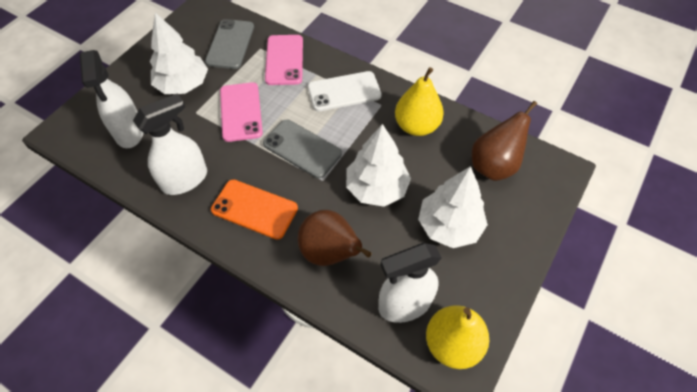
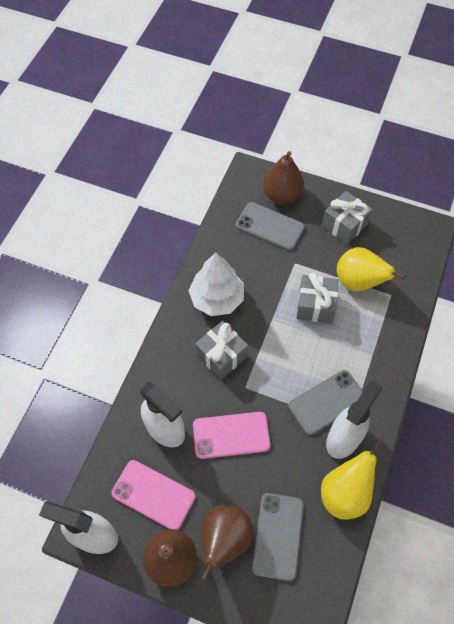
brown pear: [298,210,372,266] [472,101,537,181] = 2 -> [143,529,197,587] [201,504,253,582] [263,151,304,204] = 3
grey gift: none = 0 -> [195,321,248,380] [297,272,338,323] [322,191,372,245] = 3
grey phone: [205,19,254,69] [263,119,342,179] = 2 -> [236,202,305,251] [252,493,304,581] [289,370,363,435] = 3
orange phone: [211,179,298,239] = 1 -> none = 0
white phone: [308,71,382,112] = 1 -> none = 0
white tree: [150,12,208,94] [346,124,411,207] [418,166,488,248] = 3 -> [188,253,244,316] = 1

